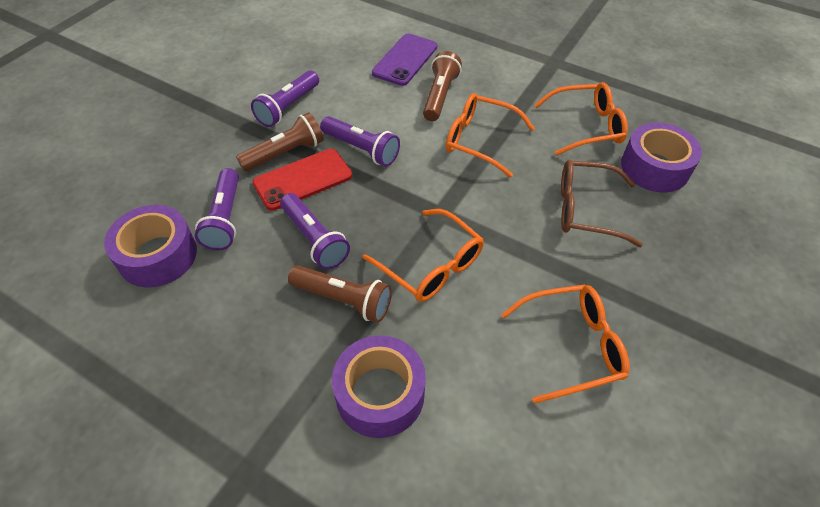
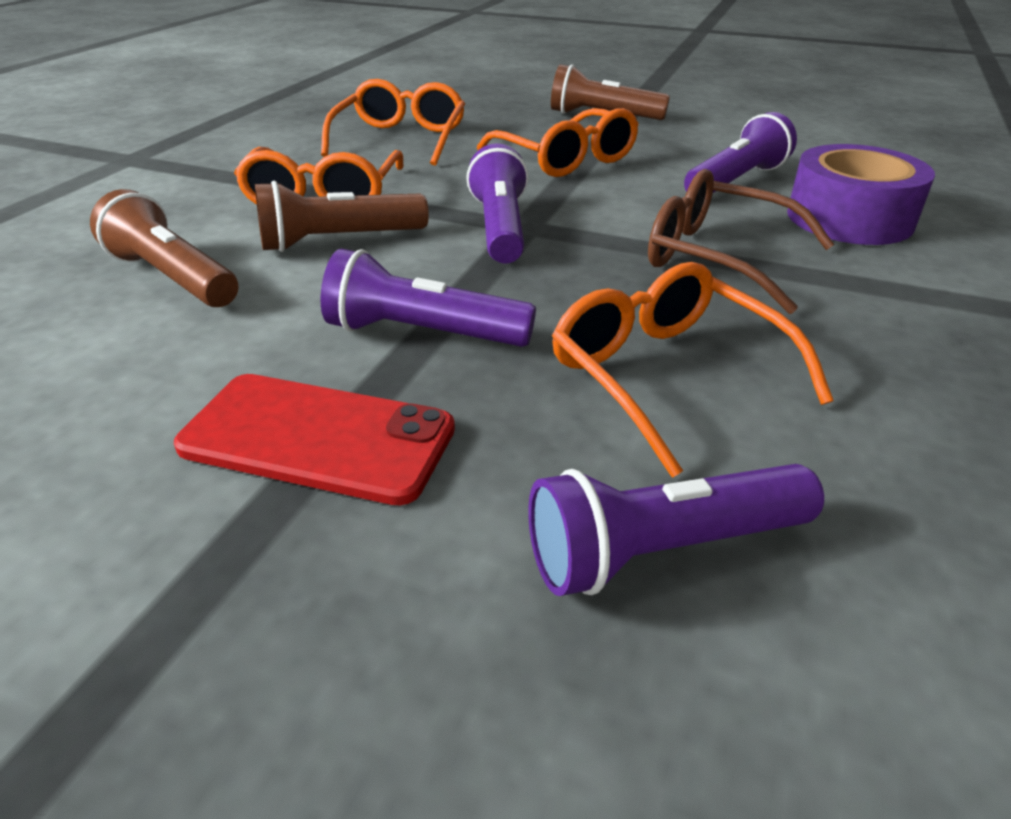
purple phone: [372,34,437,86] = 1 -> none = 0
purple tape: [104,205,197,288] [332,335,426,438] [621,123,702,192] = 3 -> [787,144,935,245] = 1

